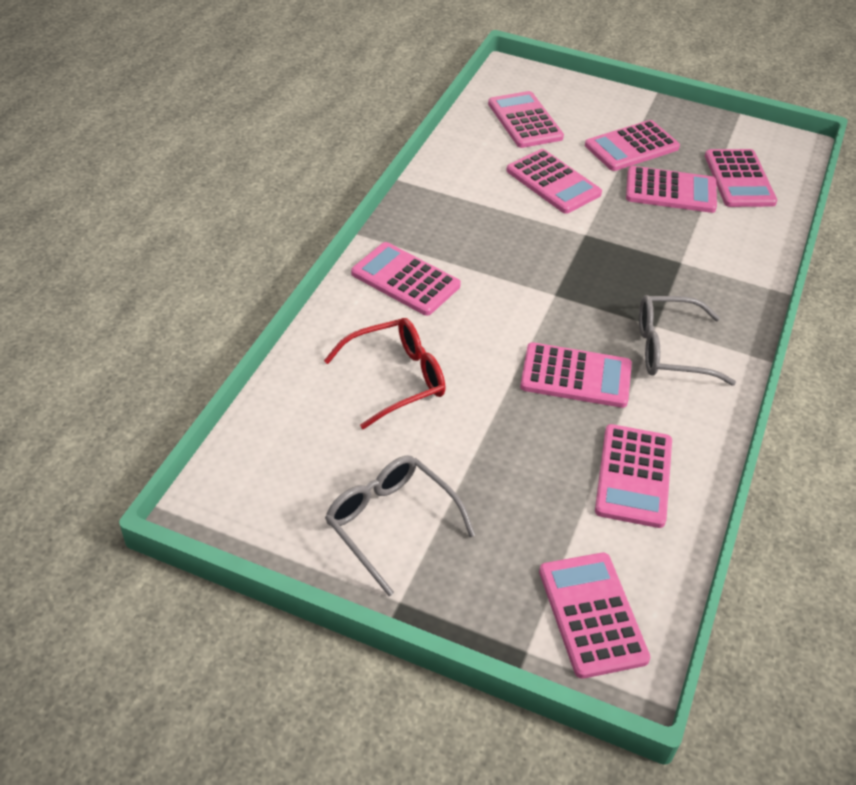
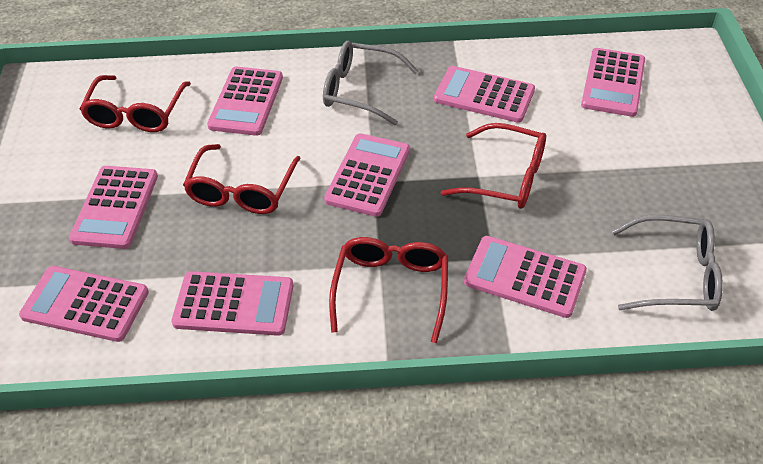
pink calculator: [351,242,461,316] [488,91,564,148] [506,149,602,214] [520,342,632,408] [539,553,651,679] [585,120,680,171] [595,424,672,528] [626,166,717,213] [705,149,777,207] = 9 -> [19,266,149,342] [69,166,158,249] [171,271,293,336] [207,67,283,136] [324,133,410,217] [434,66,535,123] [464,236,587,318] [581,48,645,117] = 8
red glasses: [324,318,445,429] = 1 -> [80,75,191,132] [183,144,301,214] [329,237,448,343] [441,123,546,209] = 4

